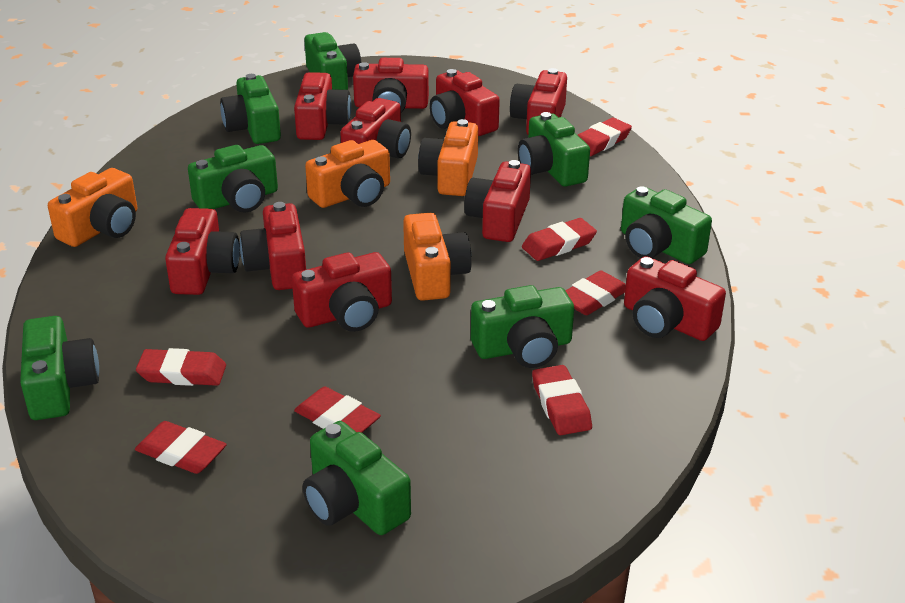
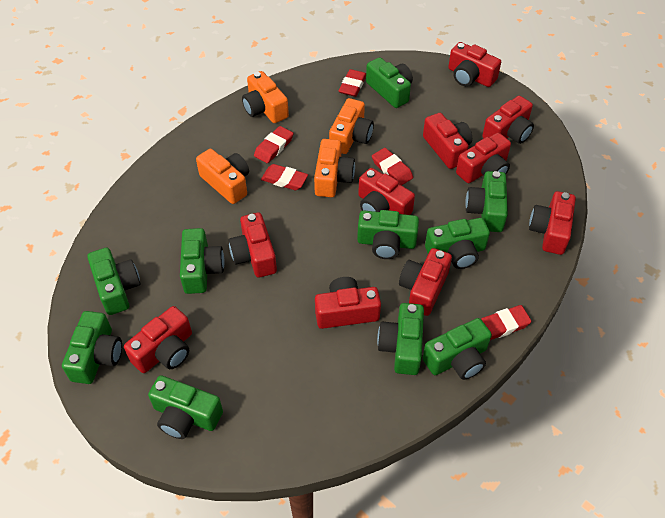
green camera: [20,316,99,420] [188,145,278,213] [220,74,281,144] [303,421,411,535] [305,32,362,90] [471,285,574,368] [518,112,590,187] [621,186,712,264] = 8 -> [62,311,122,384] [87,248,141,315] [148,375,223,439] [180,228,224,294] [357,210,419,259] [366,57,413,108] [377,303,424,375] [423,318,492,380] [425,218,490,269] [465,171,508,232] = 10
red eraser: [135,421,227,474] [136,348,226,386] [294,387,381,433] [522,218,597,261] [532,365,592,435] [565,270,626,315] [578,118,632,156] = 7 -> [254,126,294,163] [261,164,308,190] [339,69,366,97] [372,148,413,185] [481,305,532,340] = 5

